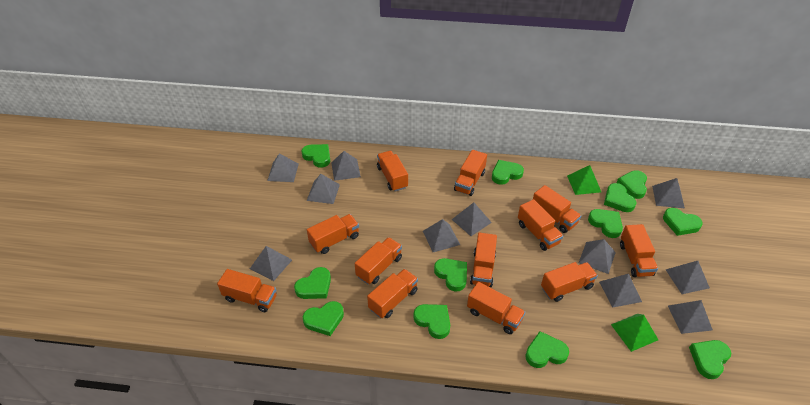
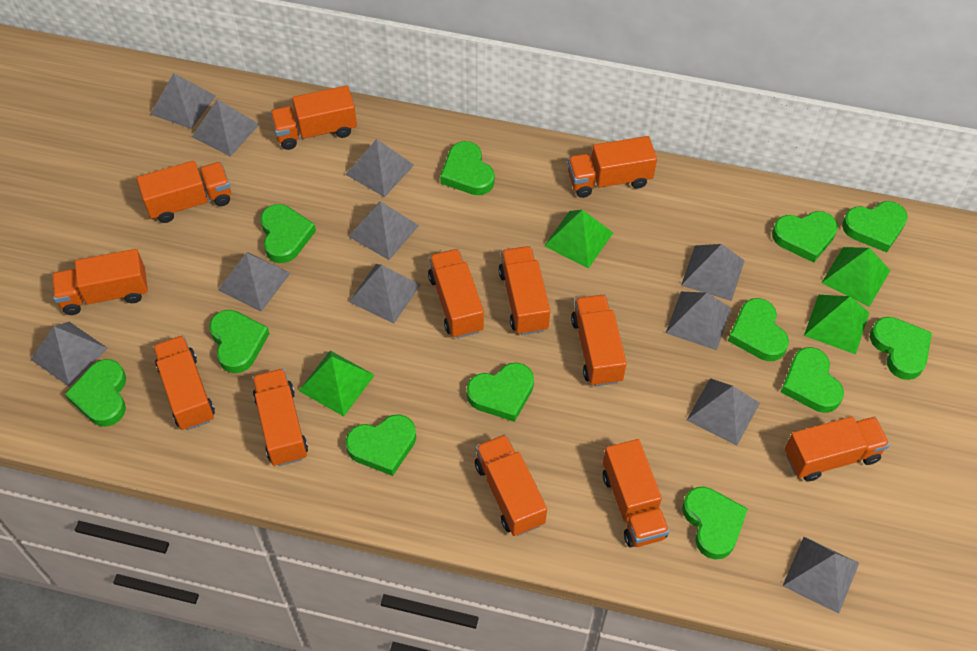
green pyramid: [567,165,601,195] [611,314,658,352] = 2 -> [299,351,375,416] [544,210,613,269] [804,295,869,354] [822,247,890,307] = 4

